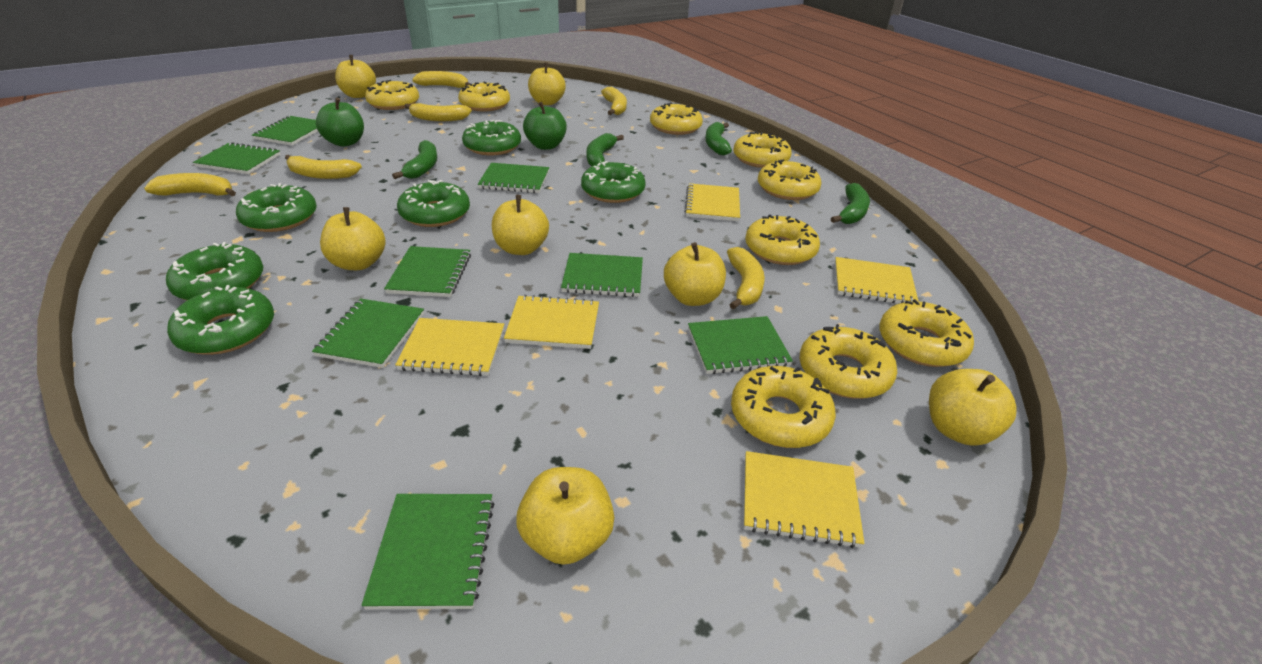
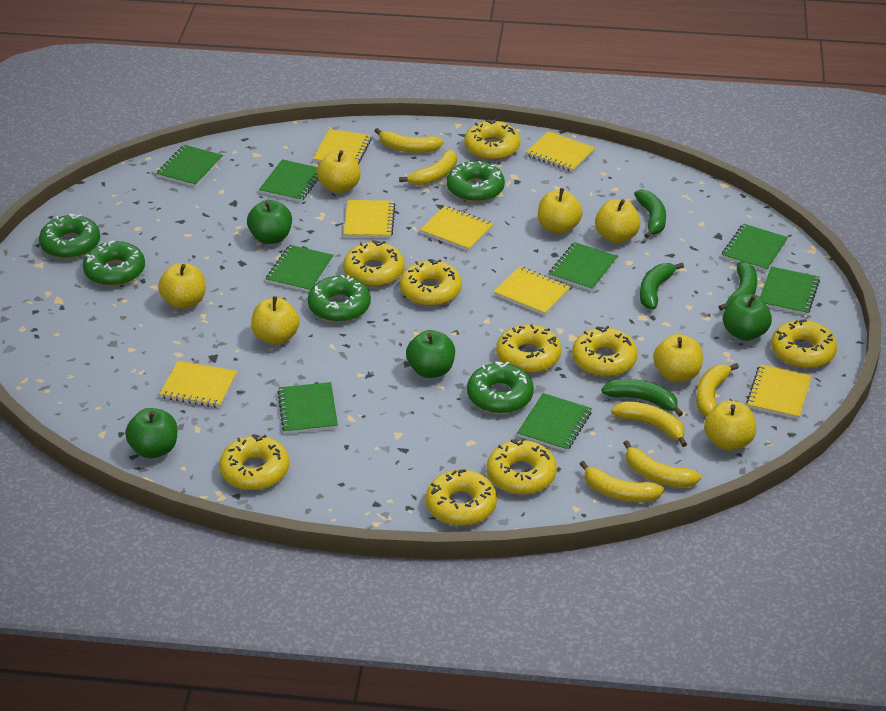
green apple: [316,98,364,147] [523,102,567,150] = 2 -> [125,408,177,458] [247,200,292,244] [406,330,455,378] [723,294,772,341] = 4
green donut: [166,242,263,300] [167,285,274,355] [236,183,317,232] [397,180,470,227] [462,120,521,155] [581,161,646,203] = 6 -> [39,213,100,259] [83,240,145,286] [308,275,371,322] [447,161,505,202] [467,361,534,414] = 5
yellow notebook: [395,318,504,376] [504,295,599,349] [684,183,740,221] [744,451,865,548] [835,257,919,304] = 5 -> [159,361,237,408] [313,129,372,164] [344,200,395,238] [420,206,493,251] [494,266,570,316] [526,131,595,172] [746,364,812,419] = 7

